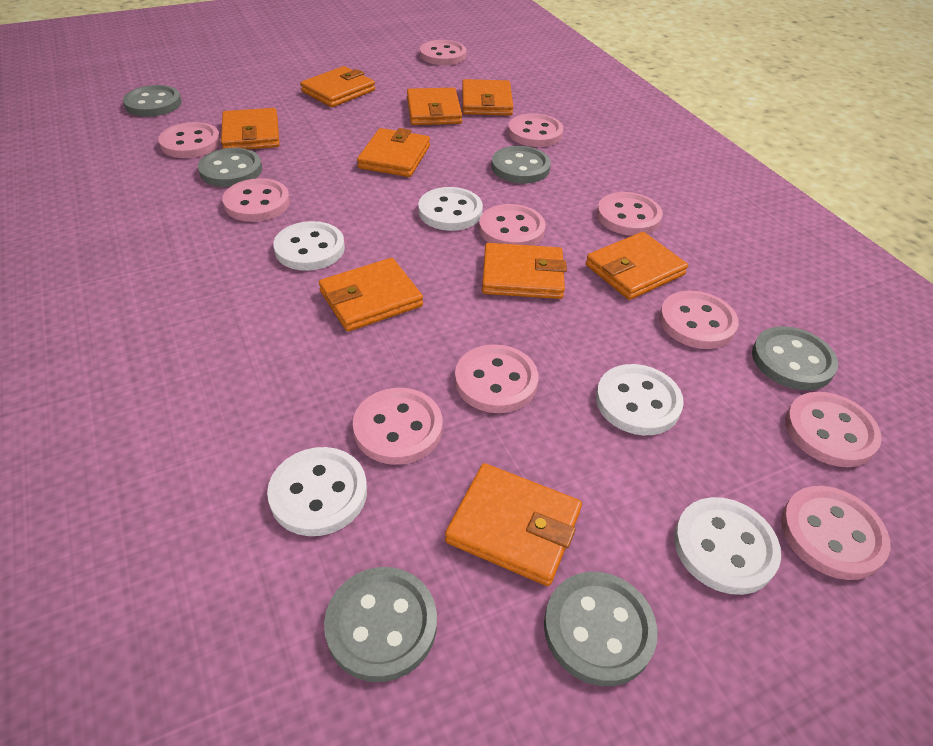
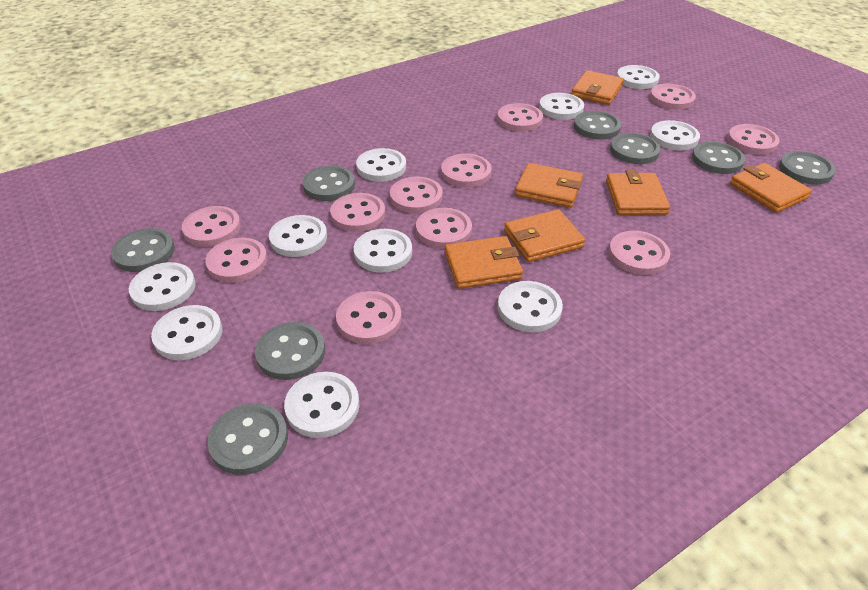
grey button: [123,85,182,117] [198,148,262,187] [324,567,437,682] [491,146,551,184] [544,572,658,686] [752,326,838,390] = 6 -> [111,228,175,272] [207,403,288,475] [255,322,325,380] [302,166,355,201] [574,111,621,140] [610,133,661,164] [692,142,745,174] [779,151,836,185] = 8
orange wallet: [221,108,279,149] [300,66,375,107] [319,258,423,332] [357,128,430,177] [407,88,462,125] [445,463,582,586] [462,79,513,116] [482,243,567,299] [586,232,688,300] = 9 -> [445,236,523,289] [504,209,585,262] [515,163,583,208] [571,70,624,105] [606,170,670,215] [730,163,812,213] = 6
white button: [267,447,367,536] [273,221,345,271] [418,187,483,231] [596,364,684,435] [674,497,781,595] = 5 -> [129,262,196,311] [151,305,222,360] [269,215,327,257] [284,372,359,438] [354,229,412,273] [356,148,406,182] [498,281,563,332] [539,93,584,120] [617,65,660,89] [650,120,700,150] = 10

